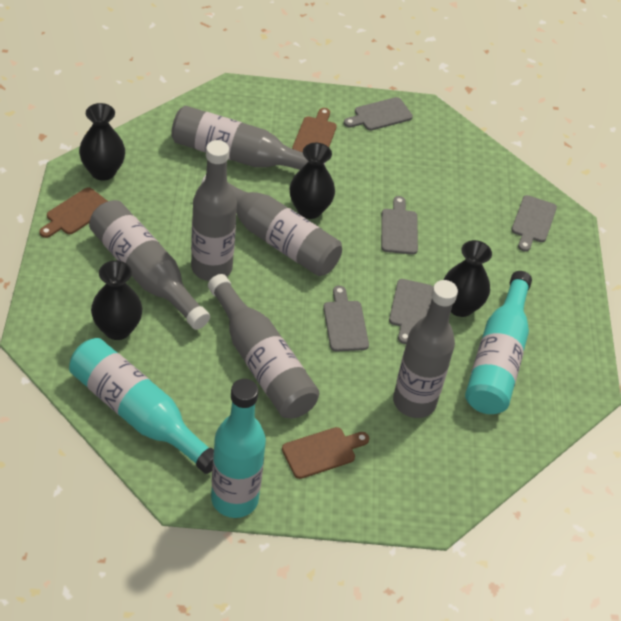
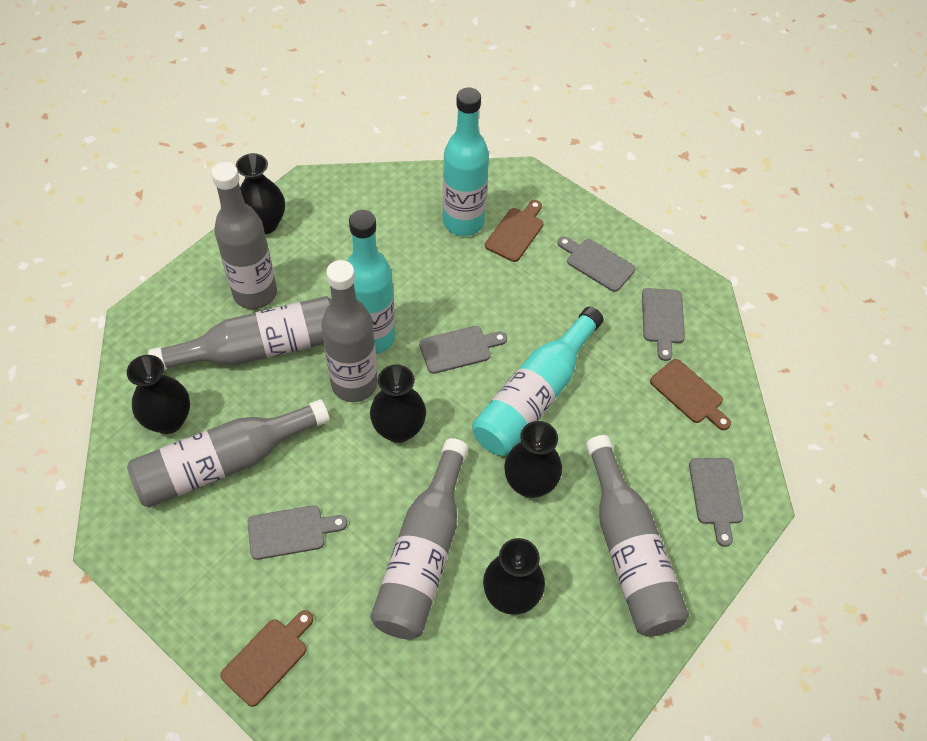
black vase: [79,103,125,181] [91,260,142,340] [289,143,335,219] [443,240,492,317] = 4 -> [127,355,190,434] [236,153,285,234] [370,364,426,443] [483,538,545,615] [504,421,562,498] = 5

